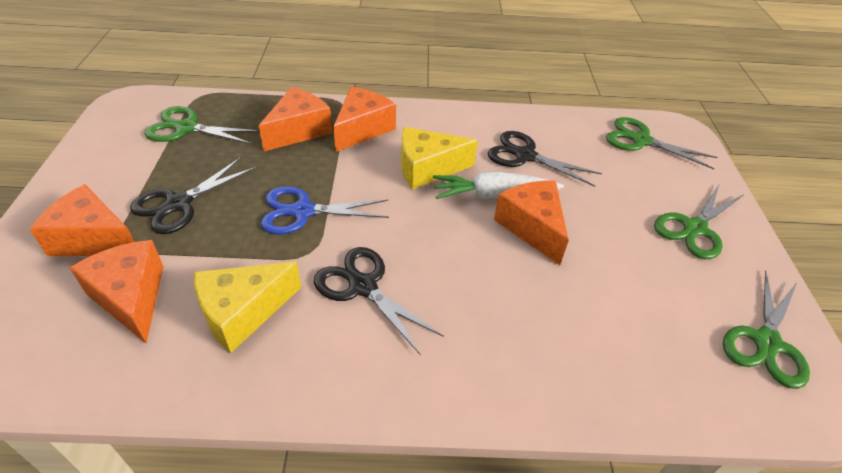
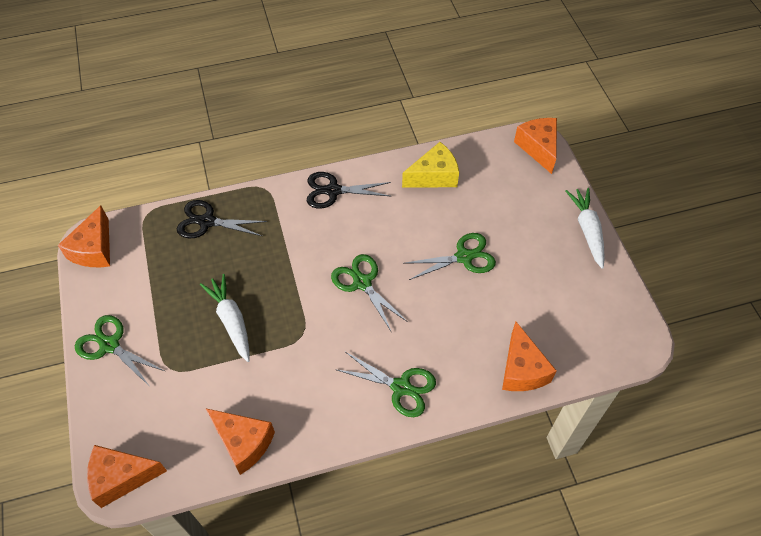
black scissors: [130,157,256,234] [314,247,444,355] [488,131,602,187] = 3 -> [177,200,267,239] [307,172,391,208] = 2
blue scissors: [261,186,389,234] = 1 -> none = 0
white carrot: [433,172,564,199] = 1 -> [200,274,250,362] [566,188,605,268] = 2
yellow cheese: [194,262,301,353] [401,127,478,190] = 2 -> [402,142,459,188] = 1

